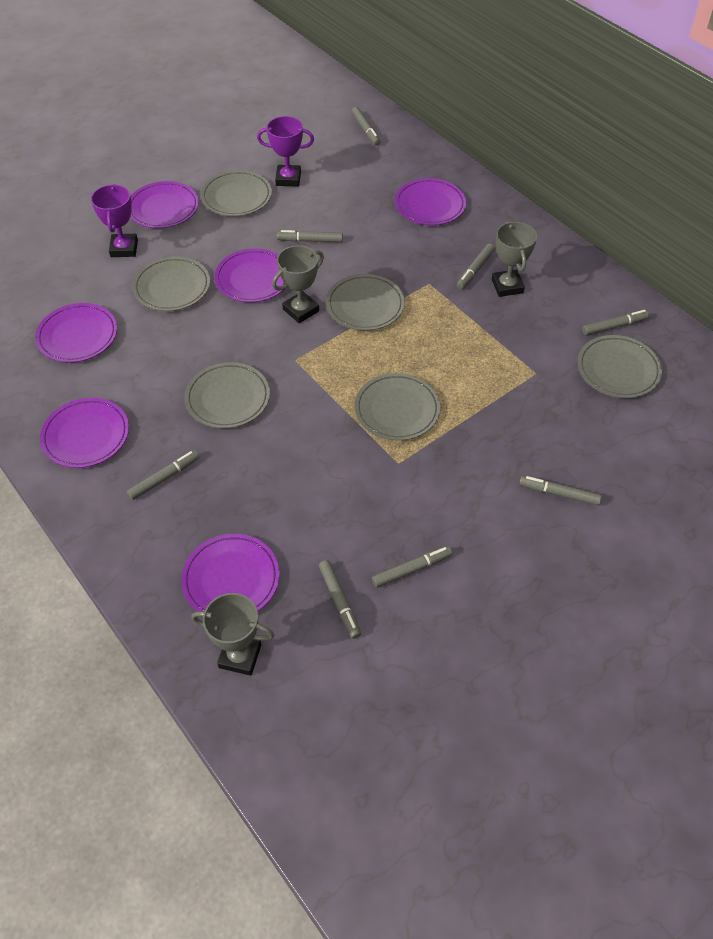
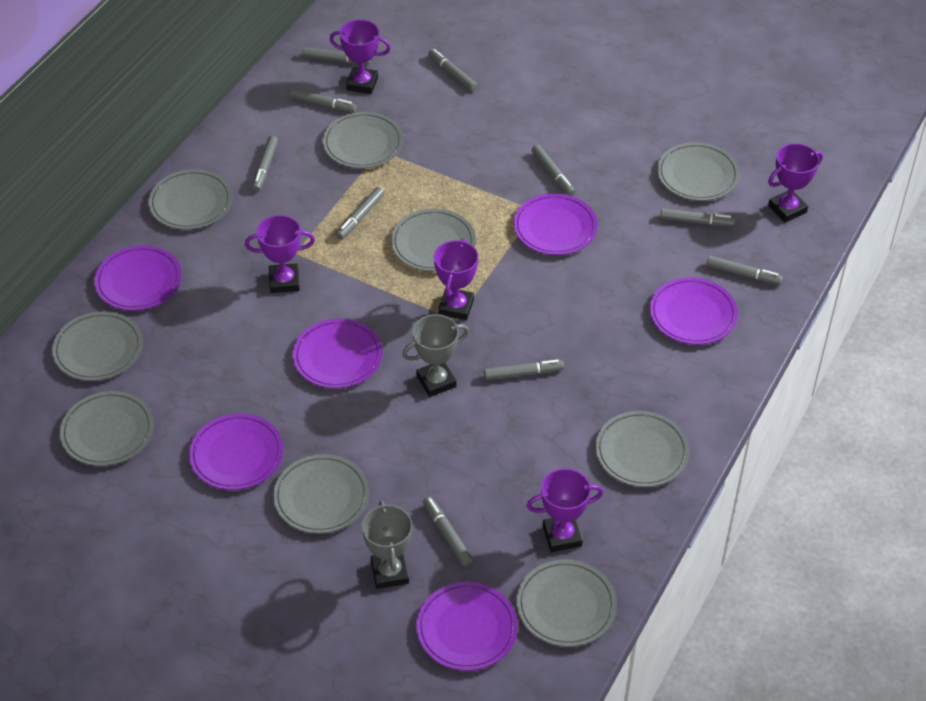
grey marker: [127,450,199,500] [277,230,343,242] [319,560,361,639] [351,107,381,146] [372,546,452,587] [457,243,495,289] [519,476,602,505] [582,310,650,335] = 8 -> [252,136,278,192] [290,88,357,113] [302,47,370,64] [336,187,384,239] [423,496,473,566] [428,49,478,91] [484,360,564,380] [532,145,575,196] [660,208,735,226] [707,256,783,285] = 10
grey plate: [132,256,210,311] [185,362,270,429] [201,170,272,216] [326,274,405,331] [354,373,440,441] [578,335,662,398] = 6 -> [52,311,143,381] [60,391,154,466] [149,169,232,230] [273,454,369,534] [323,112,403,168] [391,209,476,271] [517,559,617,647] [595,411,689,487] [657,142,740,201] = 9
grey trophy: [191,593,274,676] [272,245,324,323] [492,221,537,297] = 3 -> [362,501,413,589] [402,314,469,397] = 2
purple trophy: [91,184,138,257] [257,116,314,187] = 2 -> [245,215,315,293] [330,19,391,94] [434,239,479,320] [527,468,603,552] [768,143,823,223] = 5

